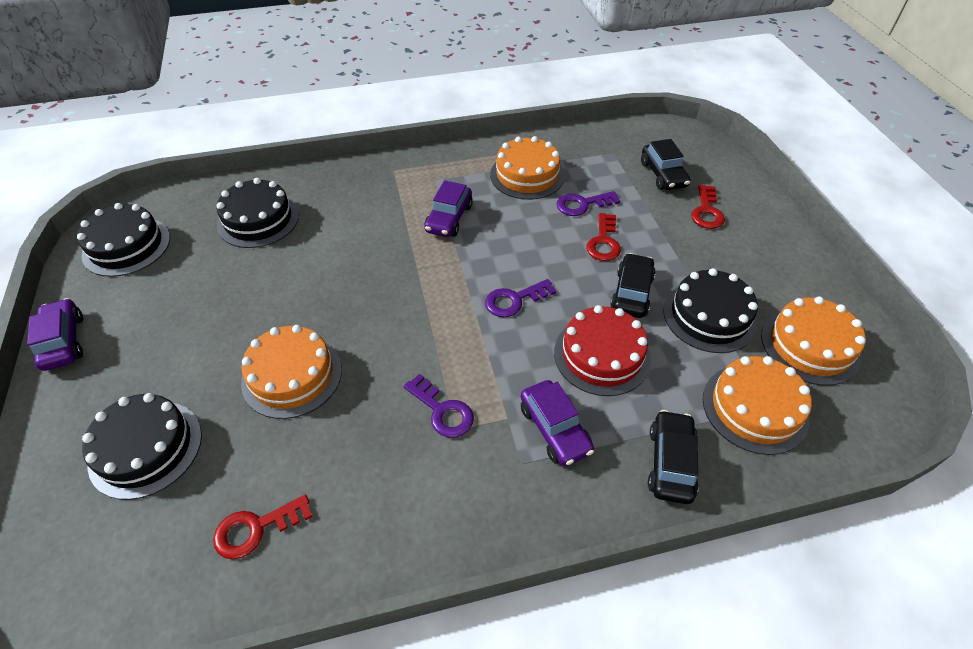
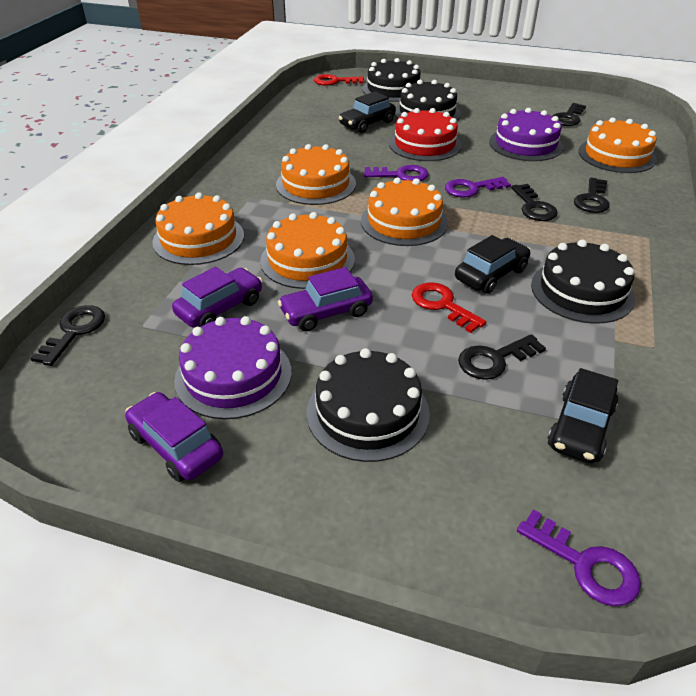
black key: none = 0 -> [30,305,105,366] [458,334,546,380] [511,184,558,221] [553,103,586,126] [574,178,610,213] = 5
orange cake: [241,325,342,419] [490,136,565,200] [703,356,812,455] [761,296,866,386] = 4 -> [152,193,244,265] [260,212,355,289] [276,144,356,205] [361,178,448,246] [578,117,657,173] = 5
purple cake: none = 0 -> [174,316,292,419] [489,108,563,161] = 2
red key: [213,494,313,559] [586,213,621,261] [691,185,725,229] = 3 -> [314,74,364,86] [412,282,486,333] = 2

